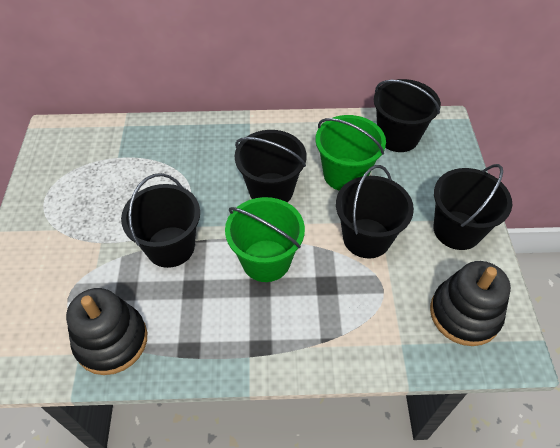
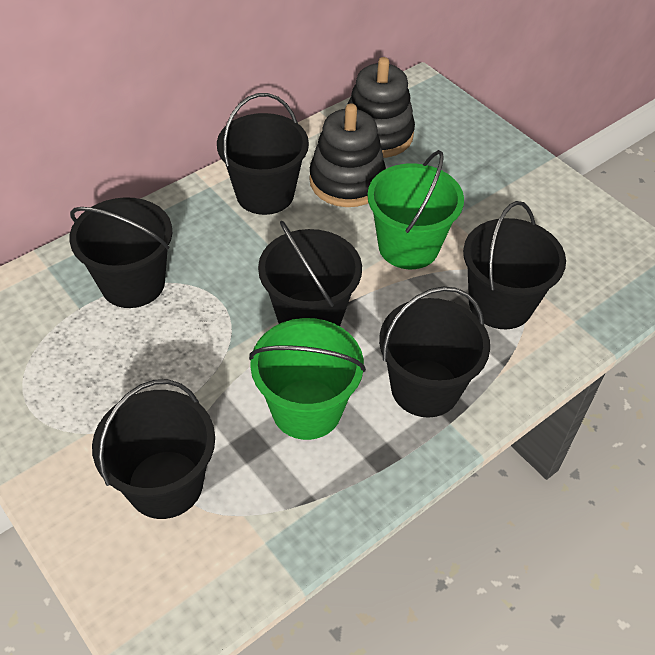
black bucket: [121,173,200,268] [235,130,307,202] [336,165,414,259] [374,79,441,152] [434,164,512,250] = 5 -> [69,197,172,308] [92,379,215,519] [217,93,309,215] [258,221,362,326] [379,287,490,418] [463,201,566,329] = 6

